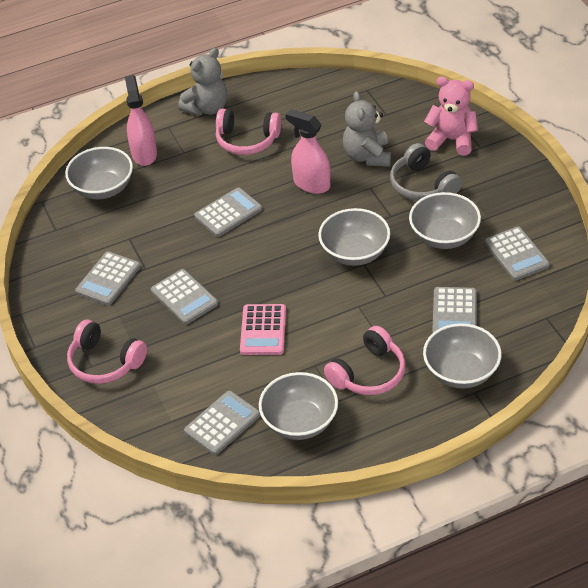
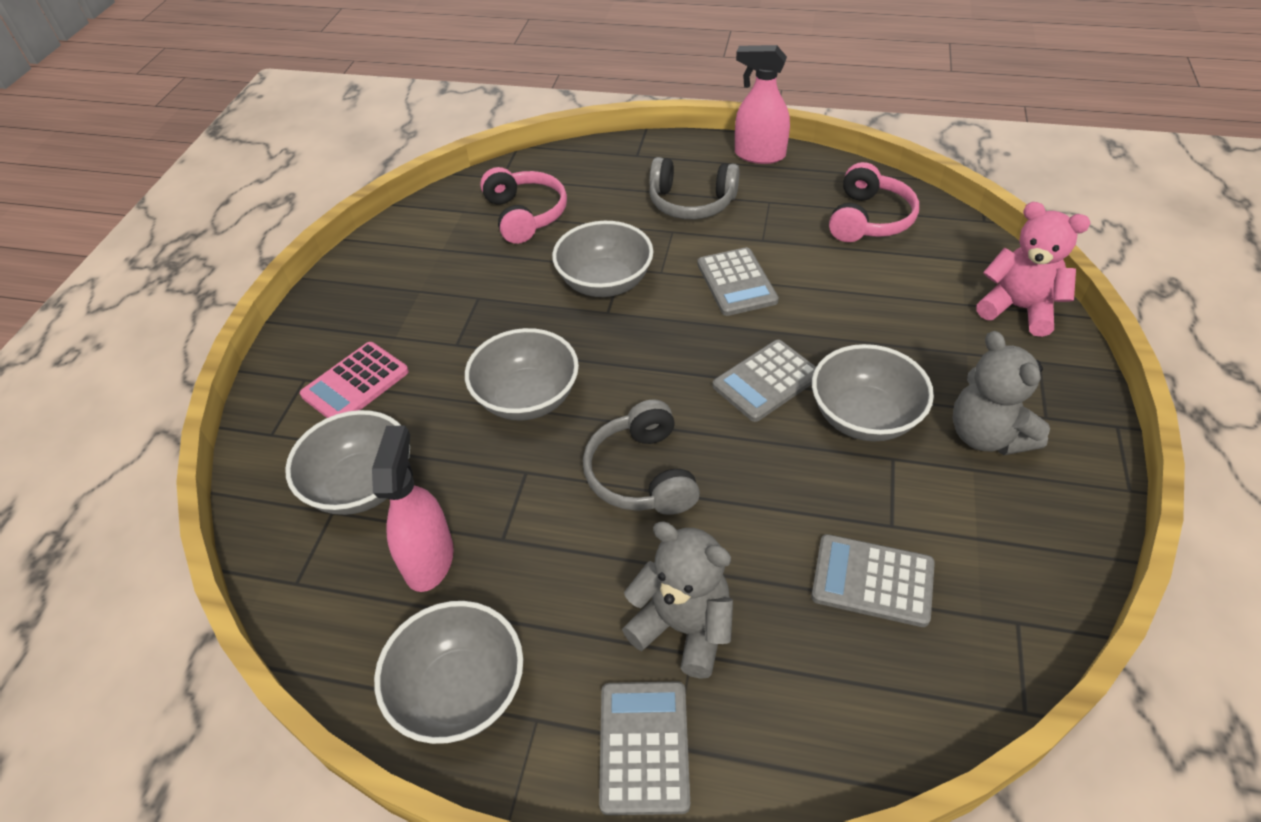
grey calculator: [75,251,141,306] [151,269,218,324] [184,391,260,455] [194,187,262,237] [432,287,477,333] [485,226,550,280] = 6 -> [599,681,690,815] [697,247,779,316] [713,340,816,422] [811,534,935,627] = 4
grey headphones: [390,143,462,201] = 1 -> [583,400,700,515] [649,157,740,219] = 2
pink headphones: [67,320,147,384] [216,109,281,155] [324,326,406,395] = 3 -> [480,167,567,244] [829,162,919,242] = 2

